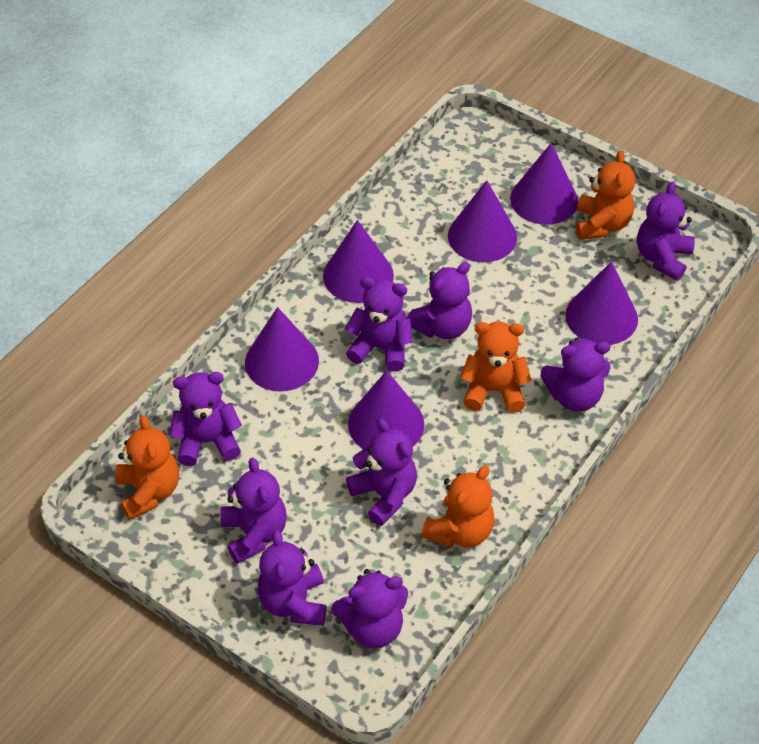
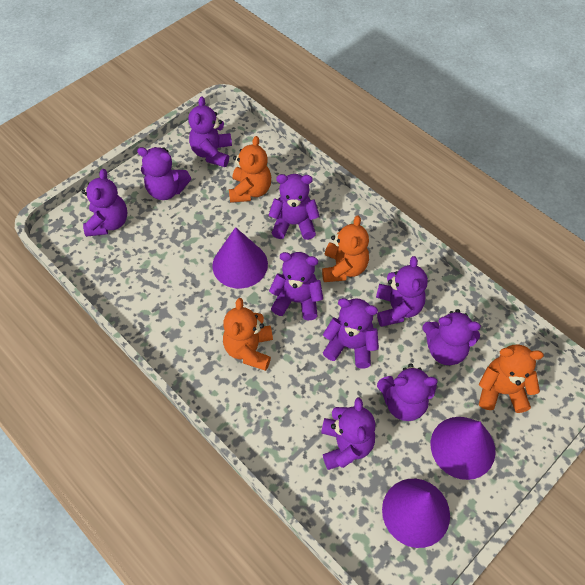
purple cone: [245,307,319,391] [323,220,394,303] [348,370,424,449] [448,180,517,262] [510,143,578,225] [565,261,638,345] = 6 -> [212,227,268,289] [382,479,450,548] [431,417,496,480] = 3
purple teddy bear: [169,372,242,466] [220,458,287,564] [257,530,327,626] [331,569,408,648] [345,277,413,372] [346,418,417,526] [406,262,472,339] [540,337,610,412] [637,181,695,281] = 9 -> [82,169,127,237] [137,147,191,200] [188,97,232,167] [268,174,320,240] [269,252,323,320] [321,398,375,470] [323,298,379,368] [376,256,428,327] [377,363,438,421] [422,309,481,365] = 10

